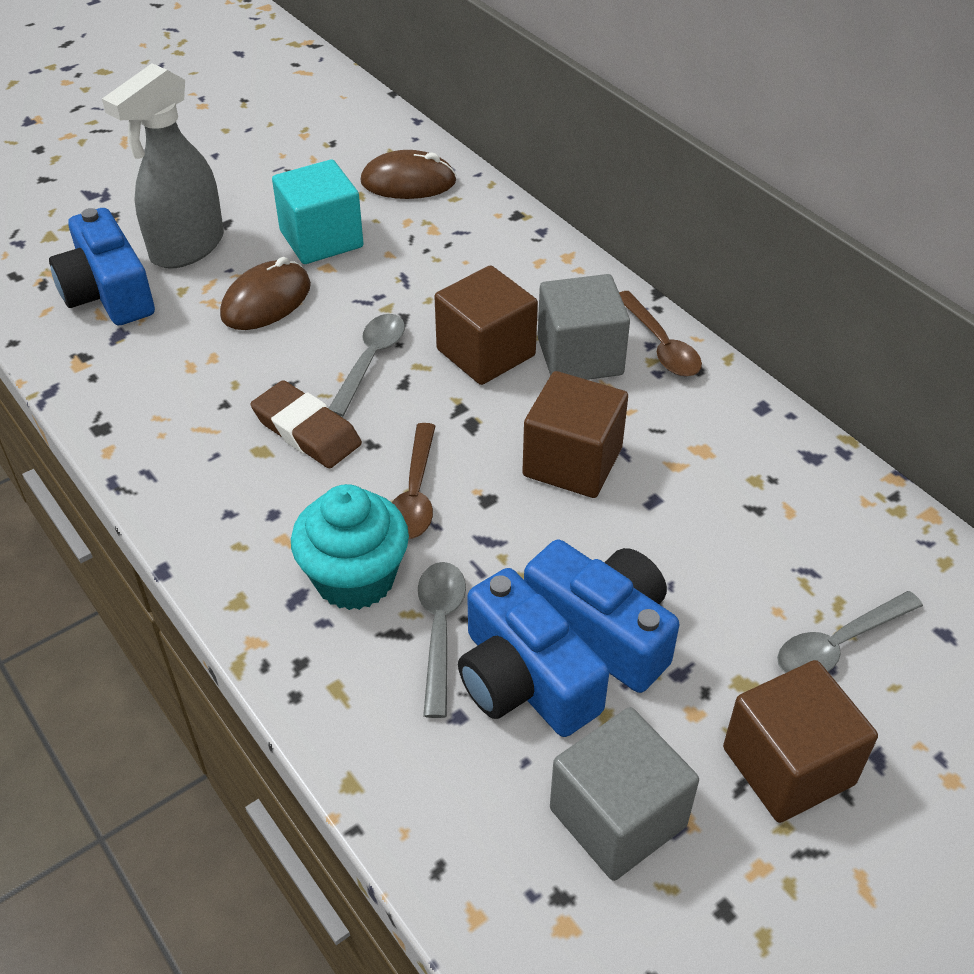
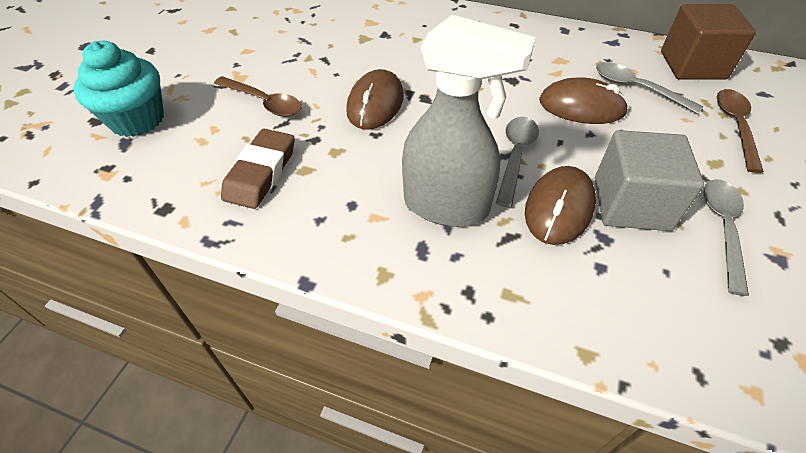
blue camera: [49,208,155,325] [458,568,609,737] [524,540,679,693] = 3 -> none = 0
brown cube: [435,265,538,385] [522,371,628,498] [723,660,878,823] = 3 -> [661,4,756,80] = 1
brown mouse: [220,257,311,330] [360,150,457,199] = 2 -> [346,69,404,130] [525,166,596,245] [539,78,629,124] = 3
grey cube: [538,274,630,380] [550,707,699,881] = 2 -> [595,130,704,231] = 1
turquoise cube: [272,160,364,264] = 1 -> none = 0

